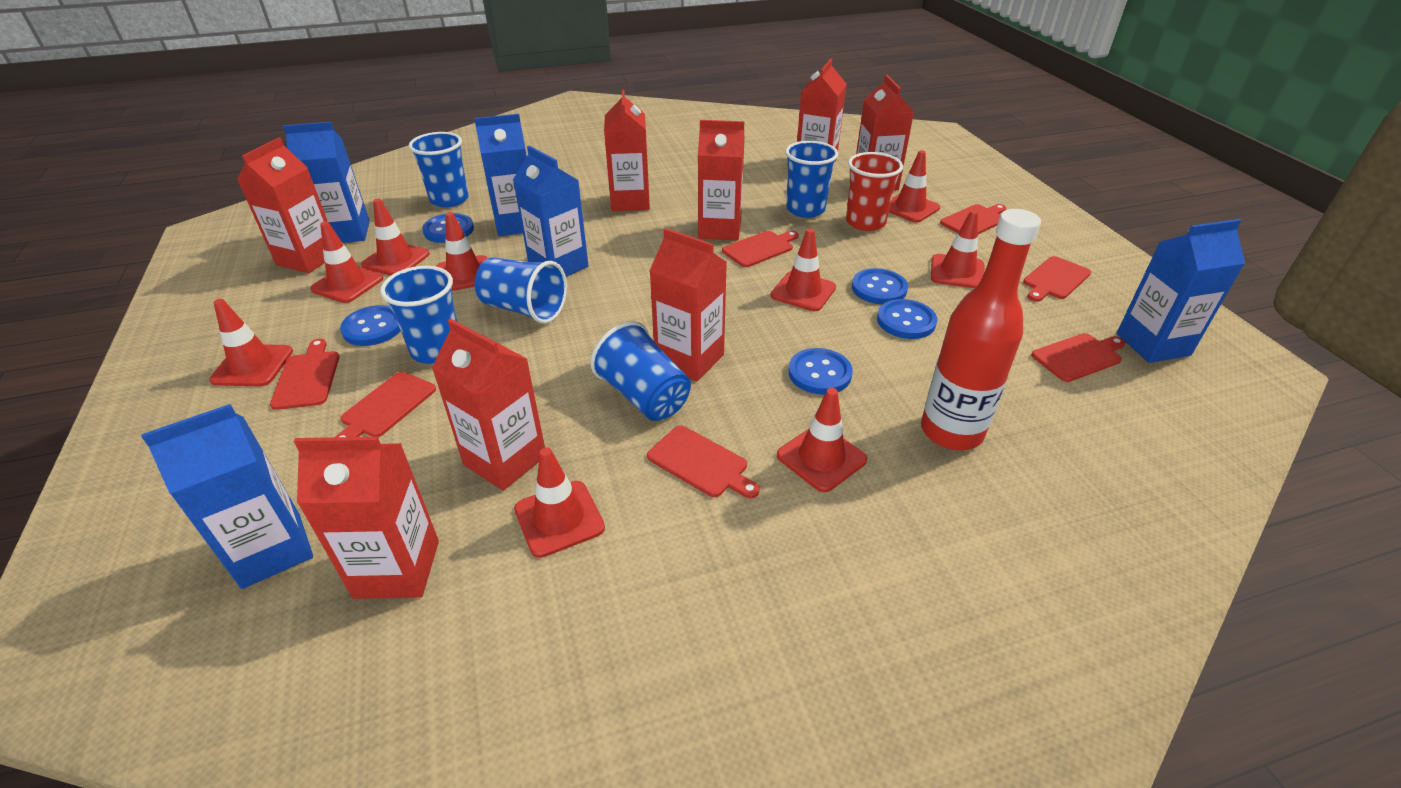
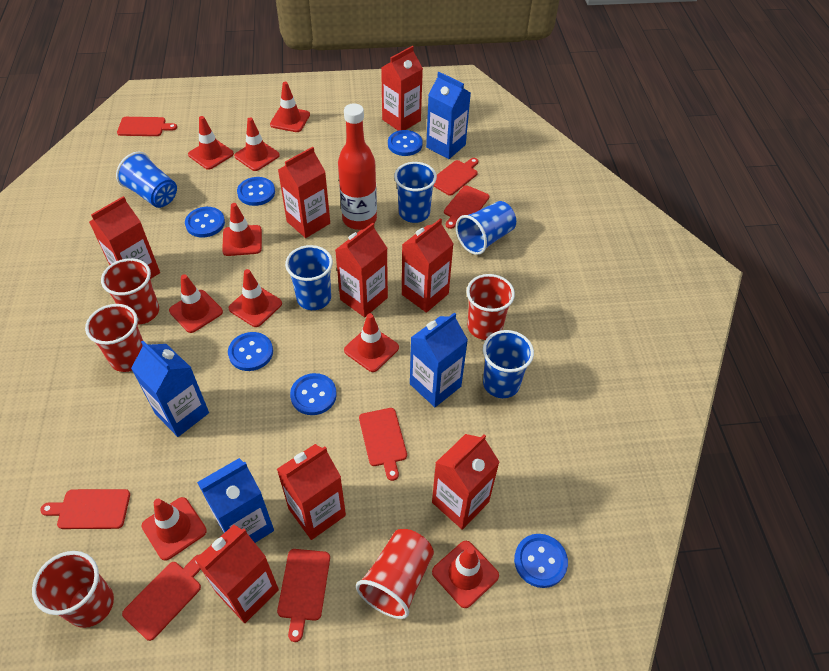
blue button: [340,305,401,346] [422,213,474,243] [788,348,853,395] [852,268,908,304] [877,299,937,339] = 5 -> [185,207,225,238] [228,332,273,371] [237,177,275,206] [290,373,337,415] [388,130,423,156] [514,534,568,588] = 6
blue carton: [141,404,313,589] [283,122,370,243] [474,114,527,236] [513,146,588,277] [1116,219,1245,363] = 5 -> [131,341,209,437] [197,458,274,543] [410,312,468,407] [426,72,471,159] = 4
red cup: [846,152,903,231] = 1 -> [32,551,114,628] [85,304,143,372] [101,258,159,325] [356,529,434,619] [466,274,515,340] = 5

